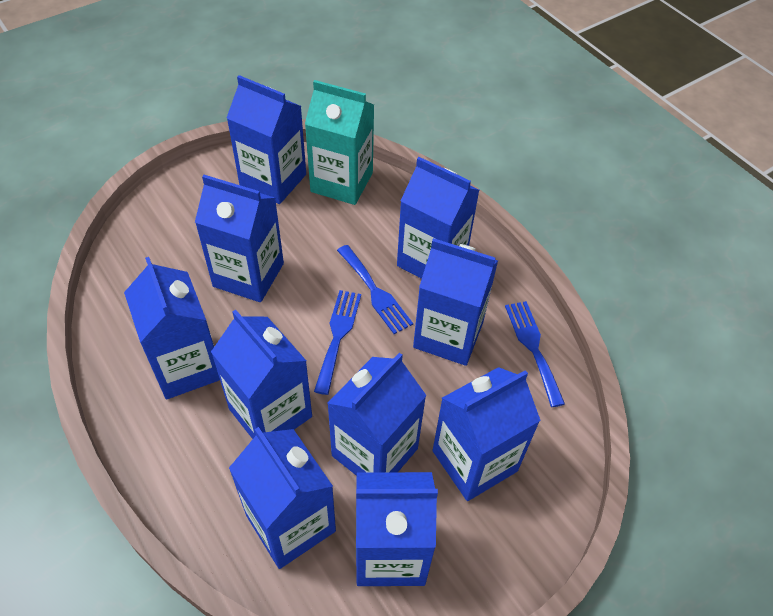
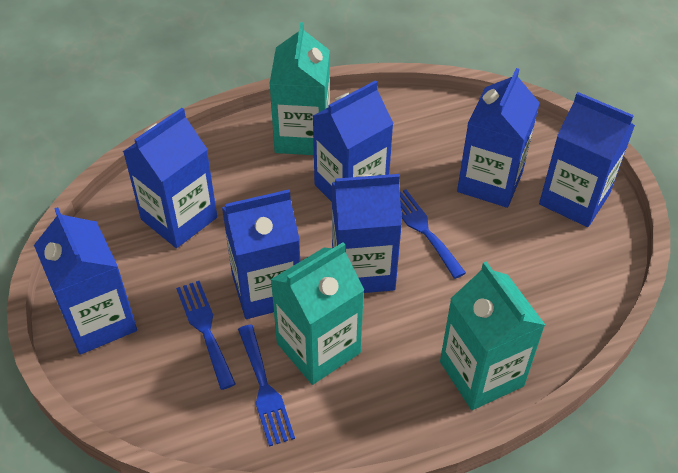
blue carton: [124,257,220,399] [195,175,284,302] [211,310,312,439] [227,75,306,204] [229,427,336,569] [327,353,427,476] [356,472,438,586] [397,157,479,279] [413,238,498,366] [433,367,541,501] = 10 -> [34,207,137,355] [123,108,217,248] [222,189,300,319] [313,80,394,202] [332,174,402,293] [457,68,540,208] [539,92,635,227] = 7
turquoise carton: [305,80,374,205] = 1 -> [269,22,330,155] [270,242,364,385] [440,261,545,410] = 3

